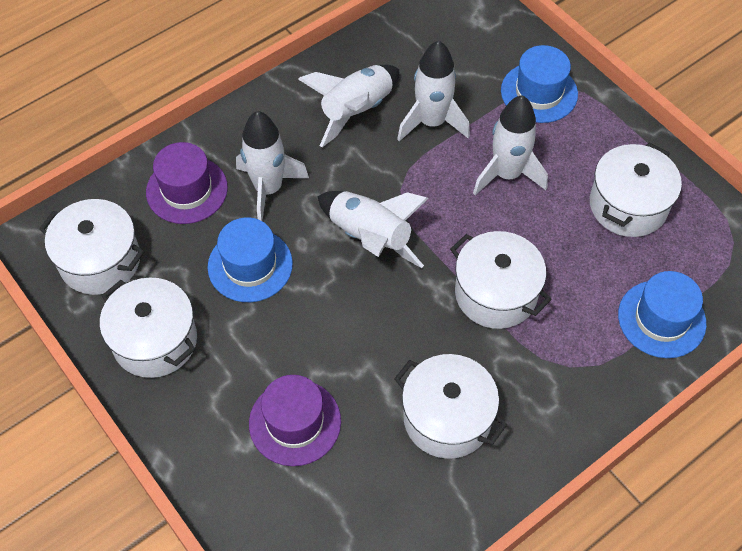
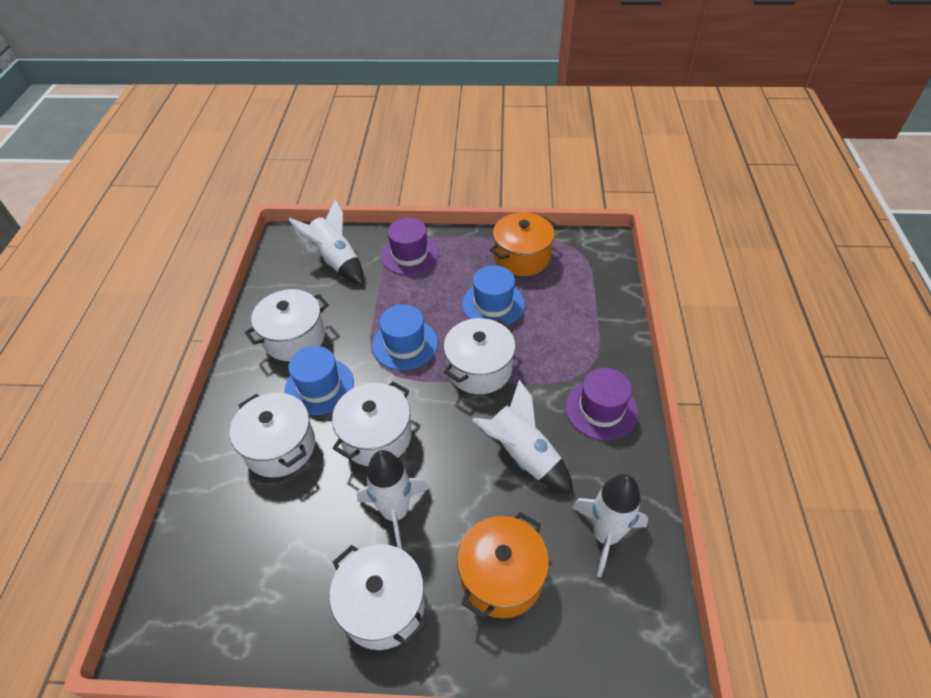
orange pot: none = 0 -> [457,512,549,619] [490,213,556,276] = 2
white rocket: [236,111,309,221] [298,65,399,147] [318,191,428,268] [397,40,470,142] [473,95,548,195] = 5 -> [288,200,364,285] [357,450,429,550] [473,380,574,494] [572,474,648,577] = 4

